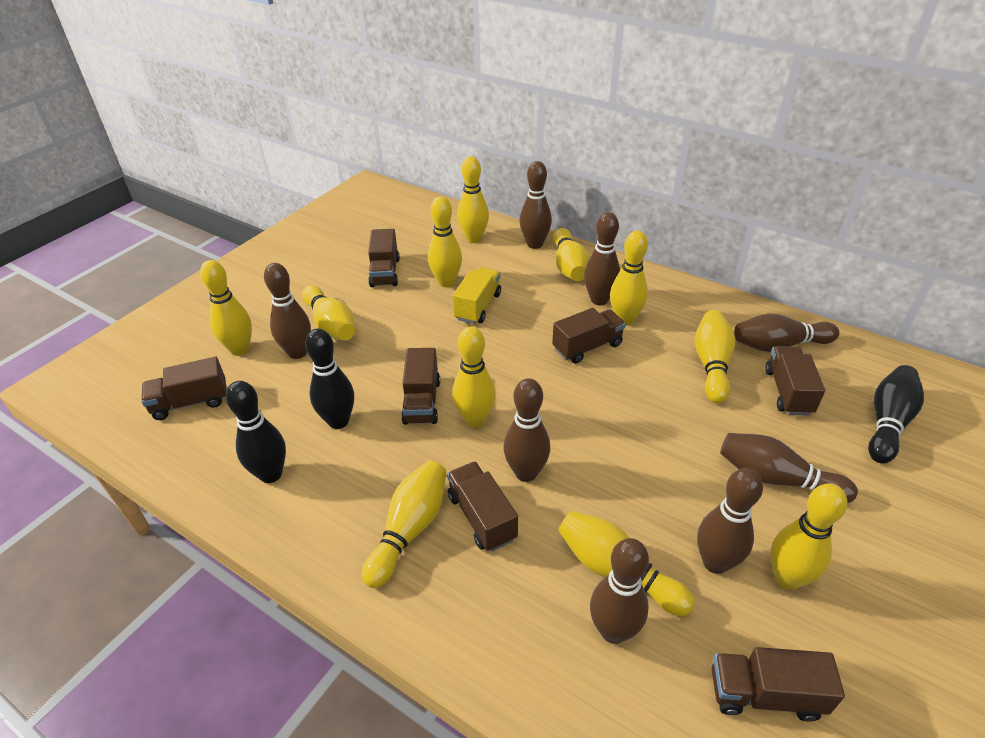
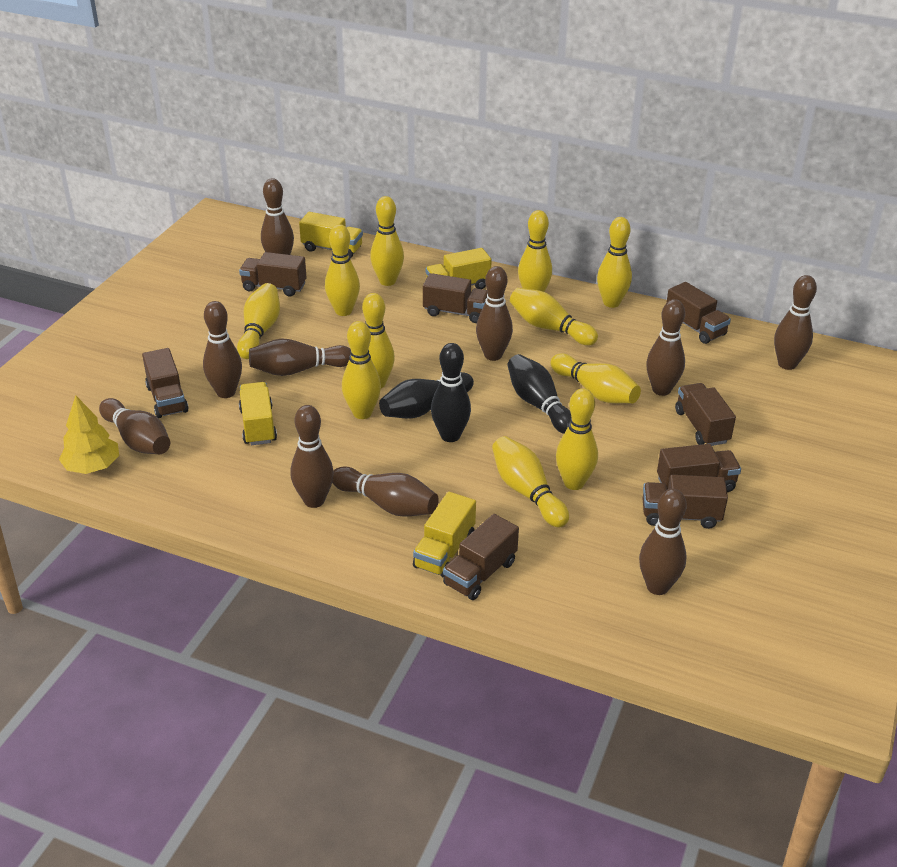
brown bowling pin: [264,263,311,359] [504,378,550,482] [520,161,552,249] [584,212,620,305] [590,538,649,644] [697,468,763,574] [720,433,858,503] [734,313,839,352] = 8 -> [99,398,170,454] [203,301,242,398] [249,338,351,376] [261,178,294,255] [291,405,334,508] [332,466,439,517] [476,266,513,361] [639,489,687,595] [646,299,685,396] [774,275,817,370] = 10
brown truck: [141,357,227,420] [368,229,400,287] [401,348,440,425] [447,461,518,552] [552,308,626,364] [712,647,845,722] [765,346,825,416] = 7 -> [142,348,189,418] [239,252,307,296] [423,273,488,323] [443,514,519,600] [642,475,728,529] [657,444,741,492] [666,282,731,344] [675,383,736,446] = 8
yellow tree: none = 0 -> [59,395,119,474] = 1
yellow truck: [452,267,501,324] = 1 -> [239,382,277,445] [299,212,363,258] [413,492,476,578] [425,248,492,289] = 4

